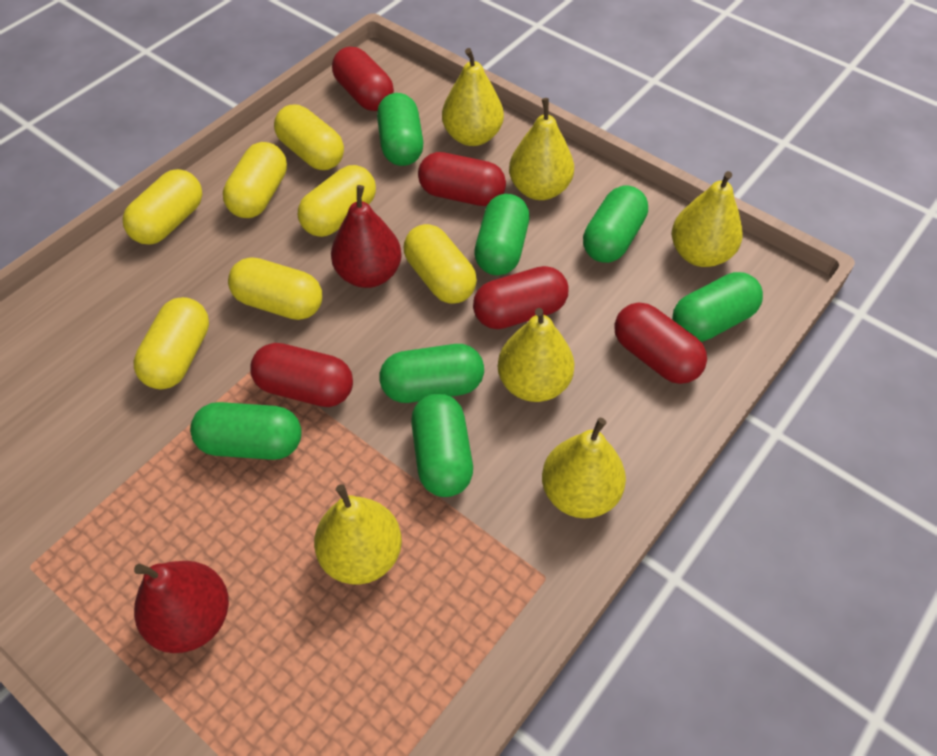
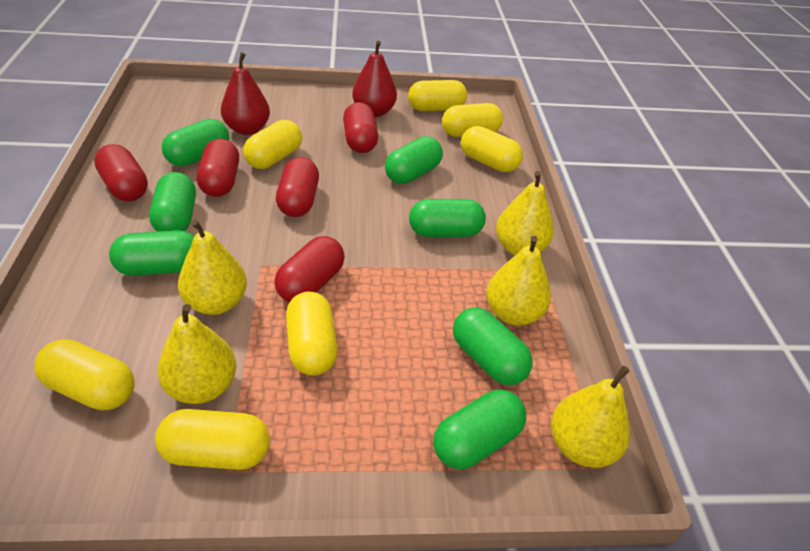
yellow pear: [314,484,402,584] [442,48,504,146] [498,308,575,402] [509,98,574,200] [542,418,626,518] [672,171,743,267] = 6 -> [158,304,236,404] [178,220,247,315] [486,236,551,325] [496,171,554,255] [551,366,630,468] = 5

